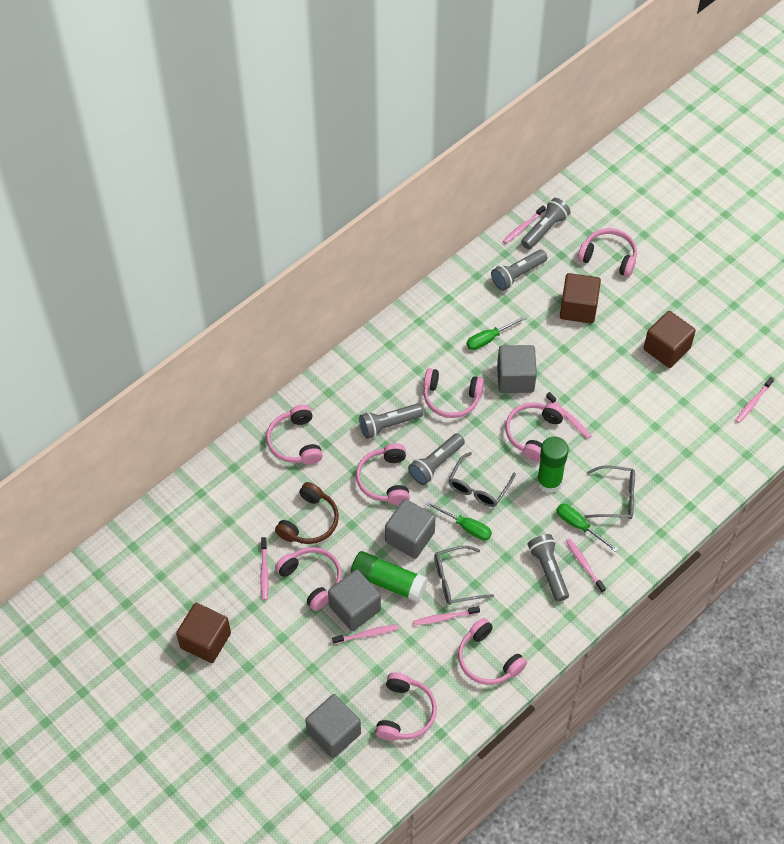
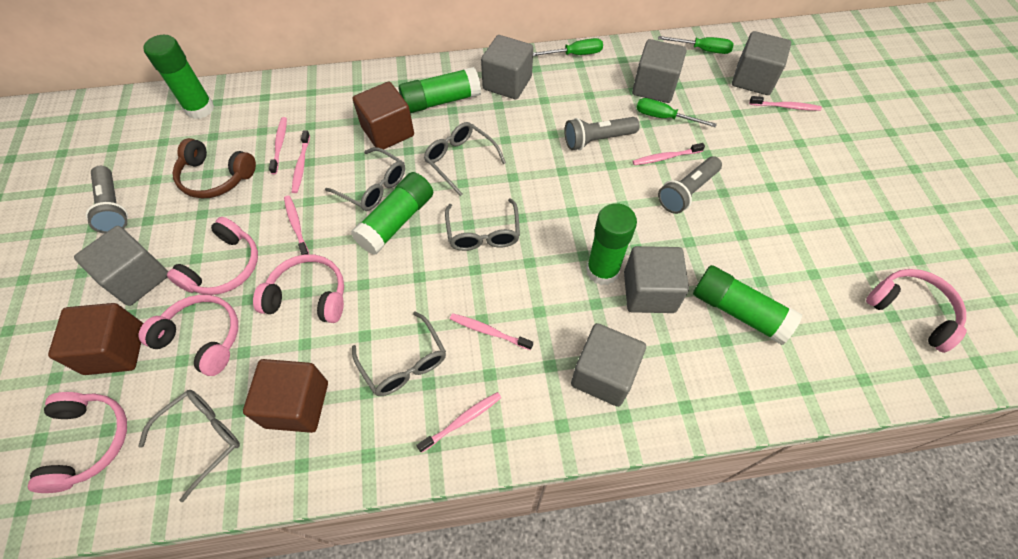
green glue stick: [351,551,428,602] [537,437,569,493] = 2 -> [143,35,214,119] [351,172,433,255] [399,67,481,113] [586,203,637,285] [693,265,803,345] = 5
grey cube: [305,694,361,758] [328,569,381,631] [385,499,435,559] [497,345,537,393] = 4 -> [74,226,168,306] [481,35,533,99] [571,323,646,407] [624,246,689,313] [632,39,687,103] [732,31,791,95] = 6
grey flashlight: [359,403,423,439] [408,433,465,485] [491,250,547,291] [521,198,571,249] [528,534,569,602] = 5 -> [86,166,128,233] [565,117,639,150] [658,156,722,214] = 3
grey glasses: [434,546,494,605] [448,452,516,507] [584,465,635,519] = 3 -> [138,390,240,502] [325,147,405,211] [352,312,446,396] [424,122,506,196] [445,198,520,251] = 5
pink headphones: [266,405,323,465] [275,547,342,611] [356,443,410,505] [375,673,437,741] [424,368,484,418] [458,618,527,685] [505,402,565,461] [578,228,637,277] = 8 -> [28,392,127,493] [139,294,238,376] [167,217,258,295] [253,254,344,323] [866,269,967,353] = 5

